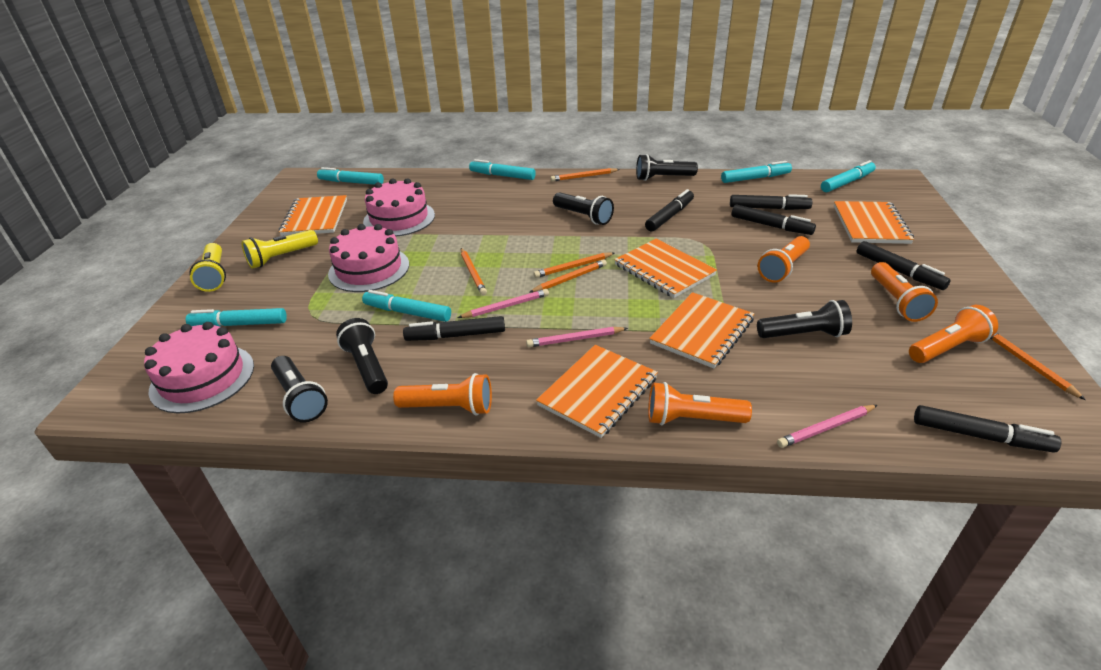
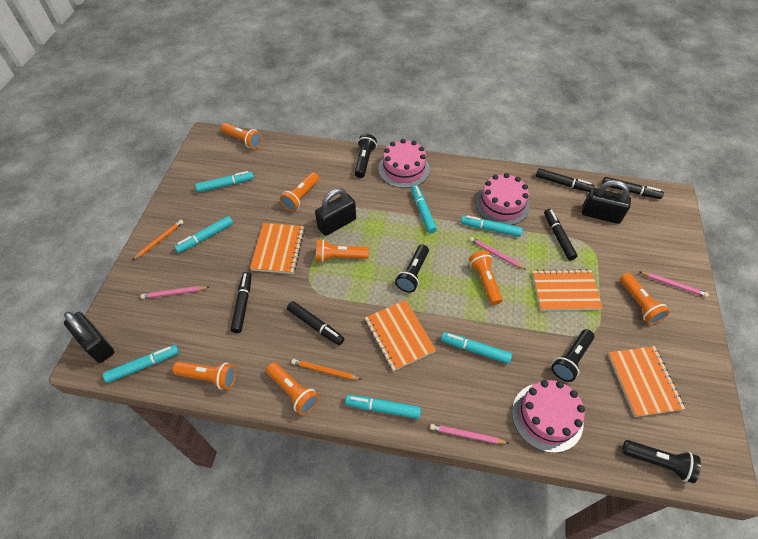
black flashlight: [271,356,328,422] [336,318,388,394] [553,192,614,225] [636,154,698,181] [757,300,852,338] = 5 -> [355,134,377,178] [395,245,429,293] [551,329,594,382] [622,440,701,483] = 4
black marker: [403,316,505,341] [645,189,694,232] [730,194,813,210] [732,204,816,235] [857,241,951,290] [914,405,1061,453] = 6 -> [231,272,252,333] [287,301,344,345] [536,168,595,192] [544,209,578,260] [602,177,664,199] = 5
black padlock: none = 0 -> [64,312,114,363] [315,188,356,236] [582,180,631,224] = 3
orange flashlight: [393,373,492,415] [648,382,752,425] [758,236,810,283] [871,262,938,322] [909,305,998,363] = 5 -> [173,361,236,390] [221,123,262,149] [266,362,319,415] [280,172,319,211] [316,239,369,262] [469,251,502,305] [620,273,670,325] = 7
orange notebook: [279,195,347,236] [536,345,658,438] [614,239,717,298] [649,292,754,368] [834,201,914,244] = 5 -> [250,223,305,274] [365,300,436,371] [532,269,603,311] [608,346,685,417] = 4
orange pencil: [461,248,487,295] [530,259,607,292] [533,252,614,278] [551,168,620,182] [990,332,1086,400] = 5 -> [132,220,184,260] [291,359,362,380] = 2
pink pencil: [458,289,549,318] [526,327,628,347] [777,405,877,448] = 3 -> [140,286,209,299] [430,424,509,444] [470,237,526,270] [640,272,709,297] = 4
turquoise marker: [185,308,287,327] [317,167,384,185] [362,290,451,322] [469,159,536,180] [721,161,792,183] [821,160,876,192] = 6 -> [103,345,179,383] [174,216,233,253] [195,171,254,193] [345,395,421,419] [411,185,437,234] [441,332,512,364] [461,215,523,237] = 7
yellow flashlight: [190,243,226,292] [242,230,318,269] = 2 -> none = 0

